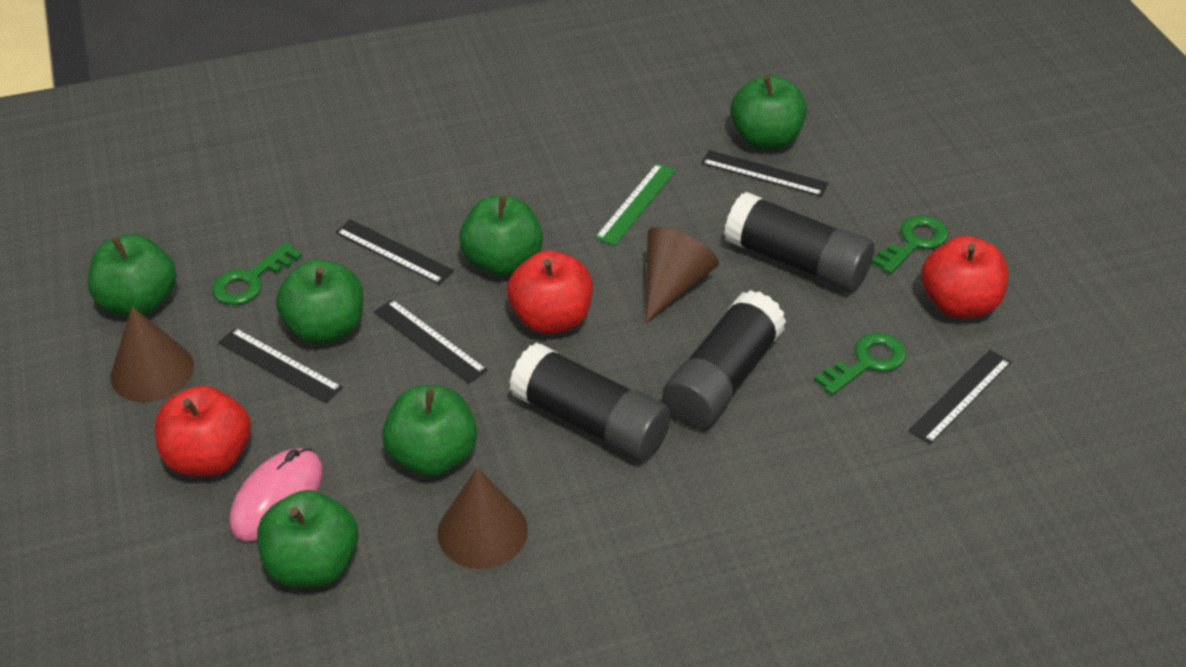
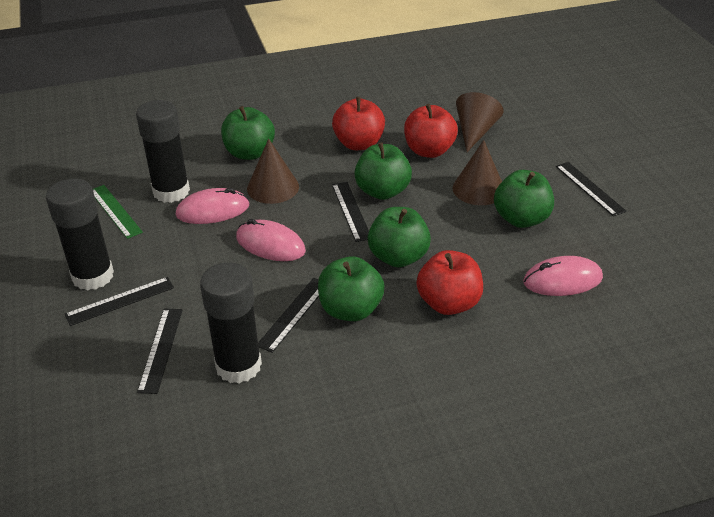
green apple: [88,234,176,316] [257,490,358,587] [276,260,363,344] [382,385,477,477] [459,196,543,276] [731,75,807,150] = 6 -> [221,106,275,160] [318,256,384,321] [354,142,412,200] [368,207,431,267] [494,170,554,228] = 5
green key: [212,243,302,305] [814,333,906,395] [872,215,948,274] = 3 -> none = 0
pink mouse: [230,448,323,541] = 1 -> [175,188,249,224] [236,219,306,261] [523,256,603,296] = 3

